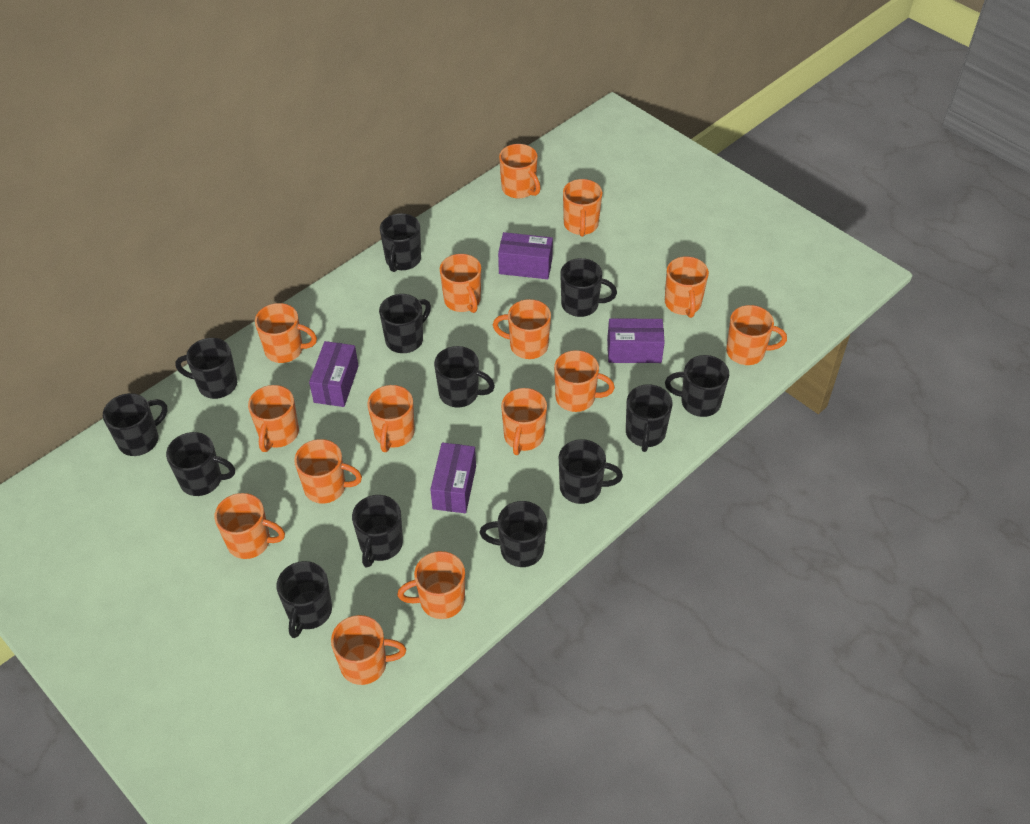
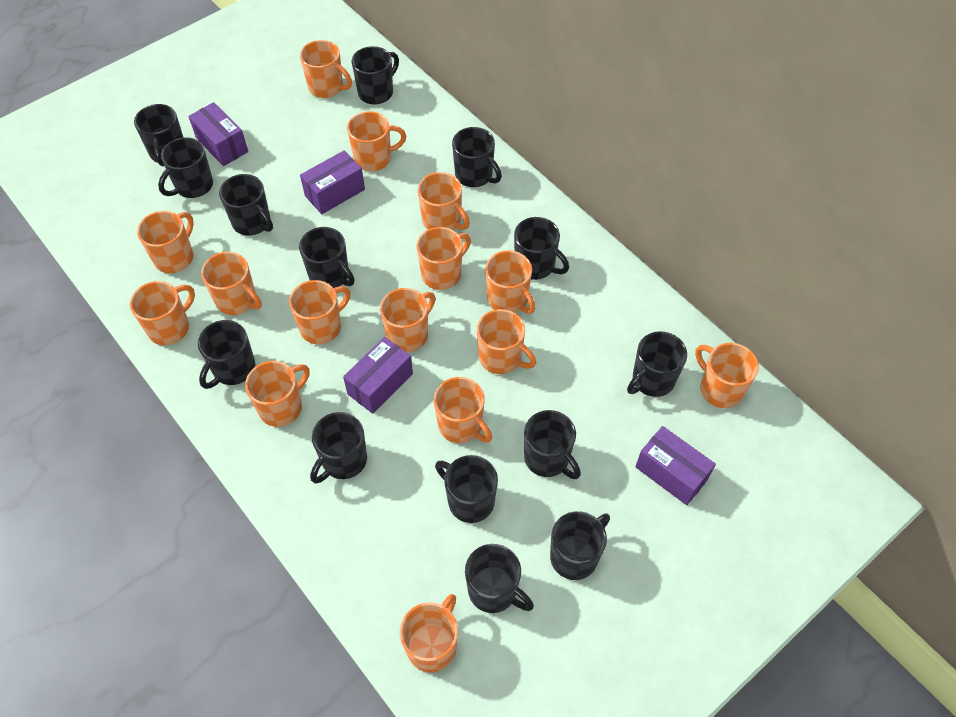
black mug: [103,393,168,456] [166,432,235,496] [175,338,237,399] [277,561,332,638] [352,495,403,568] [379,294,431,353] [380,213,421,272] [434,346,495,407] [480,501,547,567] [559,439,623,504] [560,258,617,317] [626,384,673,452] [665,355,729,417] = 13 -> [134,104,184,167] [158,137,213,198] [198,320,255,389] [219,174,273,236] [299,227,355,288] [310,412,367,484] [352,46,399,104] [435,455,498,523] [452,127,502,187] [465,544,534,613] [514,217,569,280] [524,410,581,479] [550,511,610,580] [627,331,687,397] = 14

